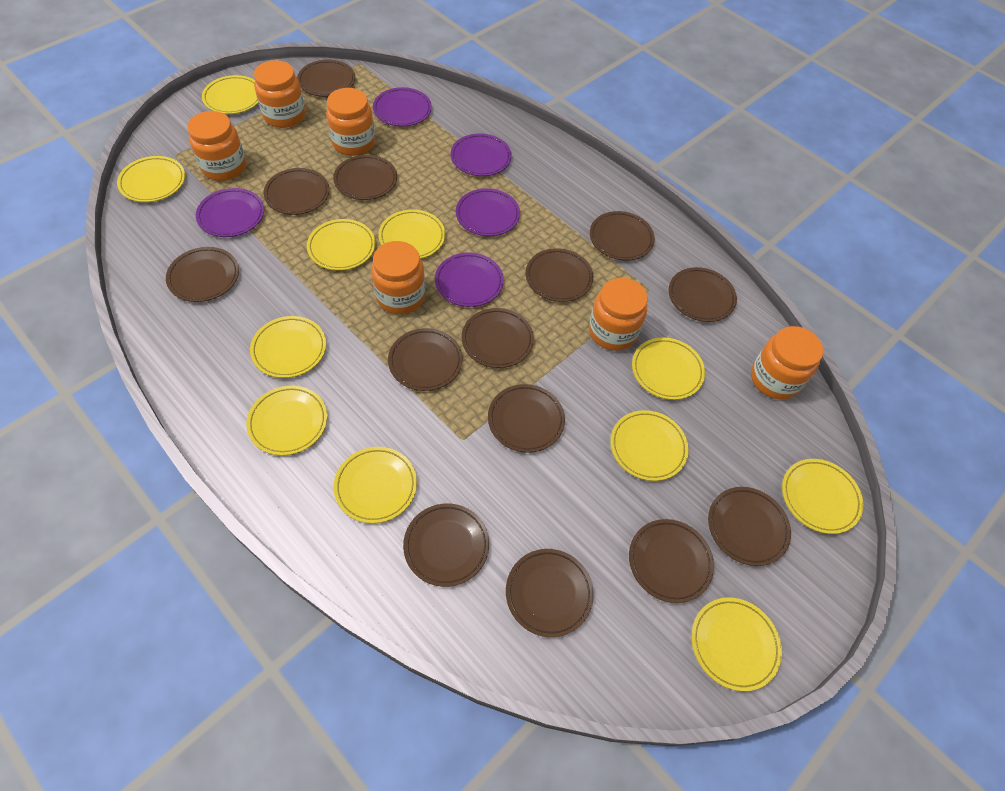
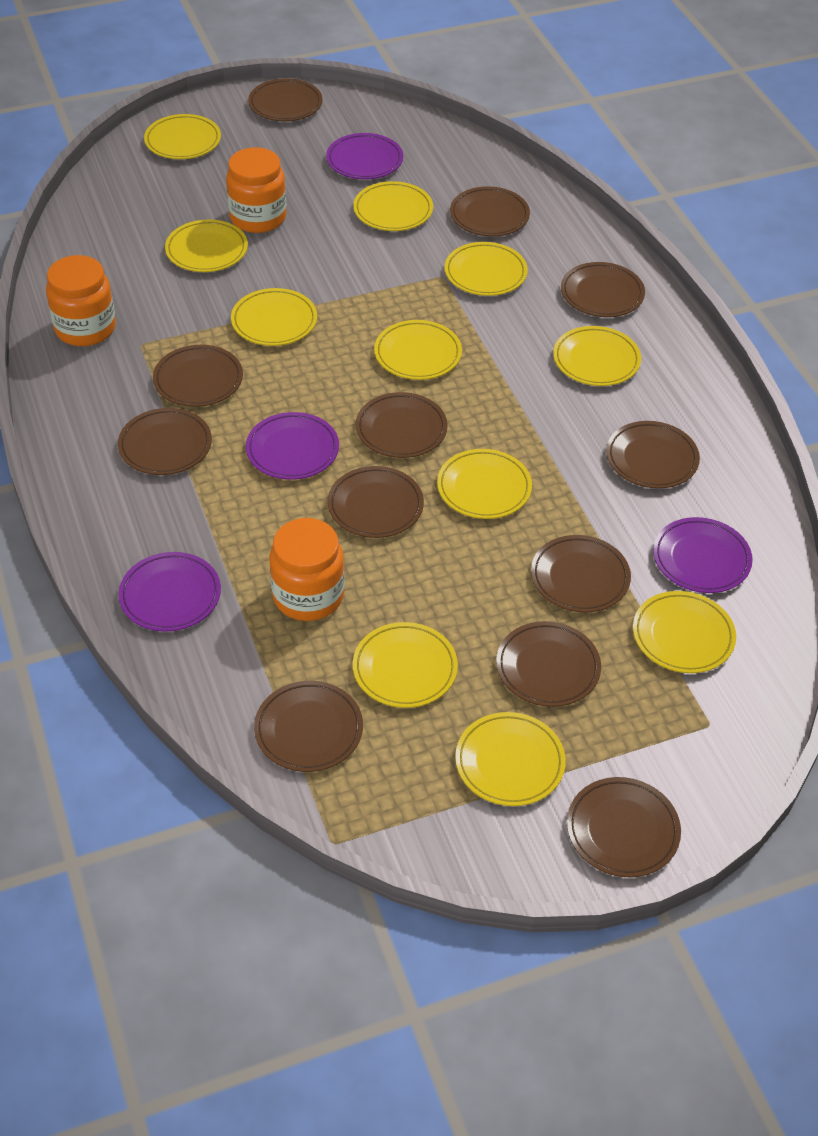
brown plate: [166,247,239,302] [264,168,330,215] [297,60,355,97] [333,155,397,200] [388,328,463,391] [403,503,489,587] [461,308,534,368] [488,384,565,453] [506,549,594,637] [526,248,593,302] [590,211,655,261] [629,519,714,603] [668,267,737,322] [708,487,791,566] = 14 -> [118,408,212,475] [153,345,243,407] [248,78,323,121] [254,681,363,772] [328,466,424,538] [356,392,448,458] [450,186,530,237] [496,621,601,707] [531,535,631,612] [561,262,645,317] [567,777,681,877] [606,421,700,489] = 12
orange jar: [187,111,246,181] [254,60,305,128] [326,88,375,156] [371,241,425,314] [589,278,648,351] [751,326,823,400] = 6 -> [46,255,116,346] [226,147,286,233] [269,518,344,621] = 3
purple plate: [196,188,264,237] [373,87,432,127] [435,253,504,307] [451,133,512,176] [456,188,520,236] = 5 -> [118,552,221,632] [246,412,339,480] [326,133,403,179] [653,517,753,593] = 4

